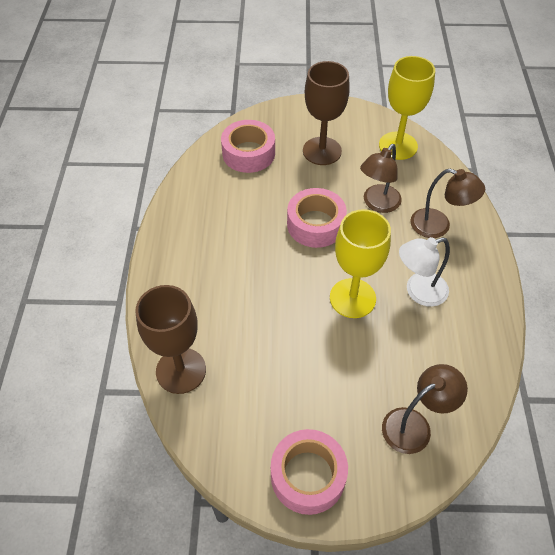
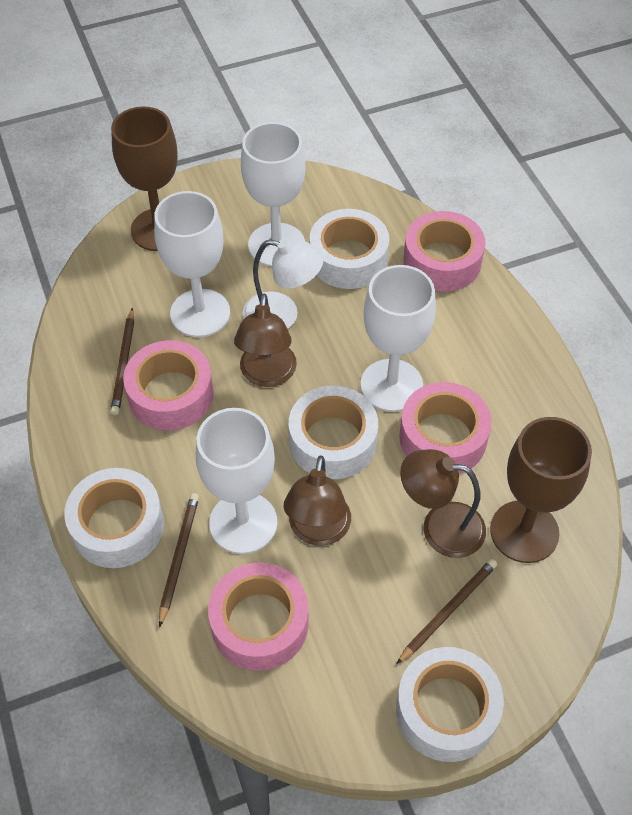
brown pencil: none = 0 -> [111,308,134,415] [159,493,199,627] [397,559,498,664] = 3
pink tape: [221,120,275,173] [271,429,348,515] [287,188,347,248] = 3 -> [123,340,214,430] [208,562,309,671] [399,382,492,474] [403,211,485,291] = 4
white goblet: none = 0 -> [154,191,230,337] [196,408,277,554] [241,122,306,267] [361,265,436,412] = 4
white tape: none = 0 -> [64,468,164,568] [289,386,378,479] [310,209,389,289] [396,647,504,762] = 4
yellow goblet: [330,209,391,318] [379,56,435,160] = 2 -> none = 0

